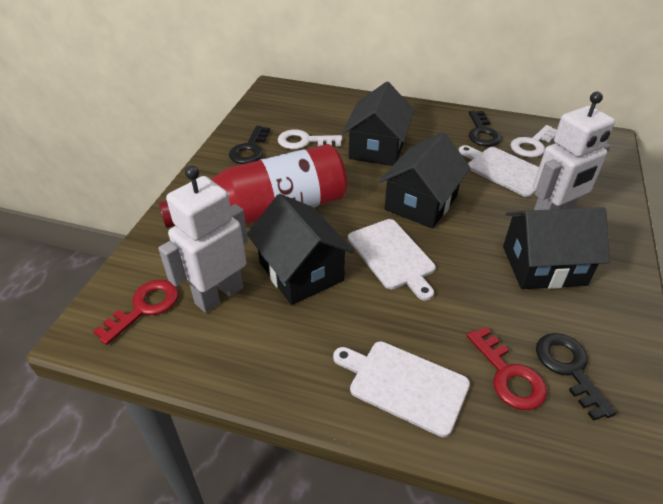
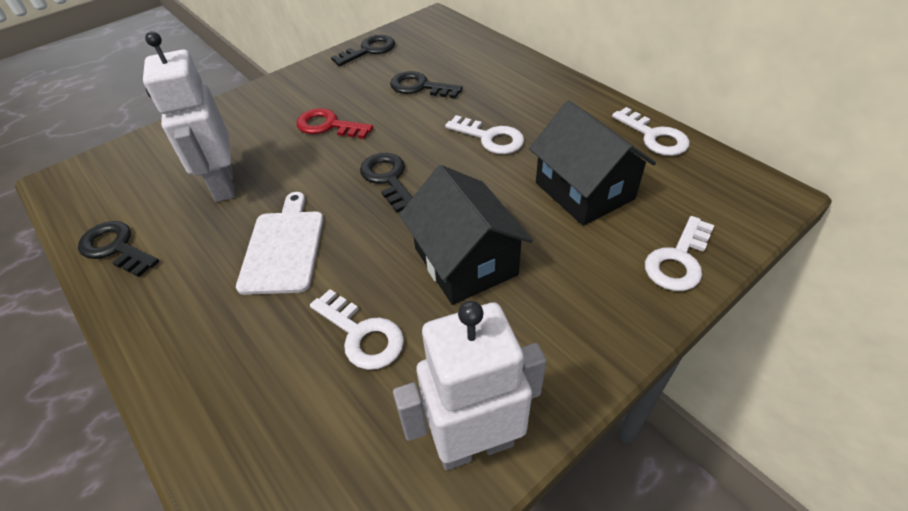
black house: [247,194,354,305] [343,82,415,166] [379,132,471,229] [503,207,610,289] = 4 -> [399,165,533,305] [529,100,656,226] = 2
black key: [229,126,270,164] [469,111,502,146] [536,333,617,421] = 3 -> [78,221,159,277] [331,35,395,66] [360,153,413,213] [390,71,463,99] = 4
red bottle: [159,144,347,228] = 1 -> none = 0
red key: [93,280,179,345] [467,327,547,410] = 2 -> [296,108,373,139] = 1
white cutting board: [333,341,470,437] [348,219,436,301] [459,145,539,197] = 3 -> [236,192,324,295] = 1
white key: [278,130,342,149] [510,125,557,158] = 2 -> [310,289,404,370] [445,115,524,154] [612,107,690,156] [645,216,714,291] = 4

